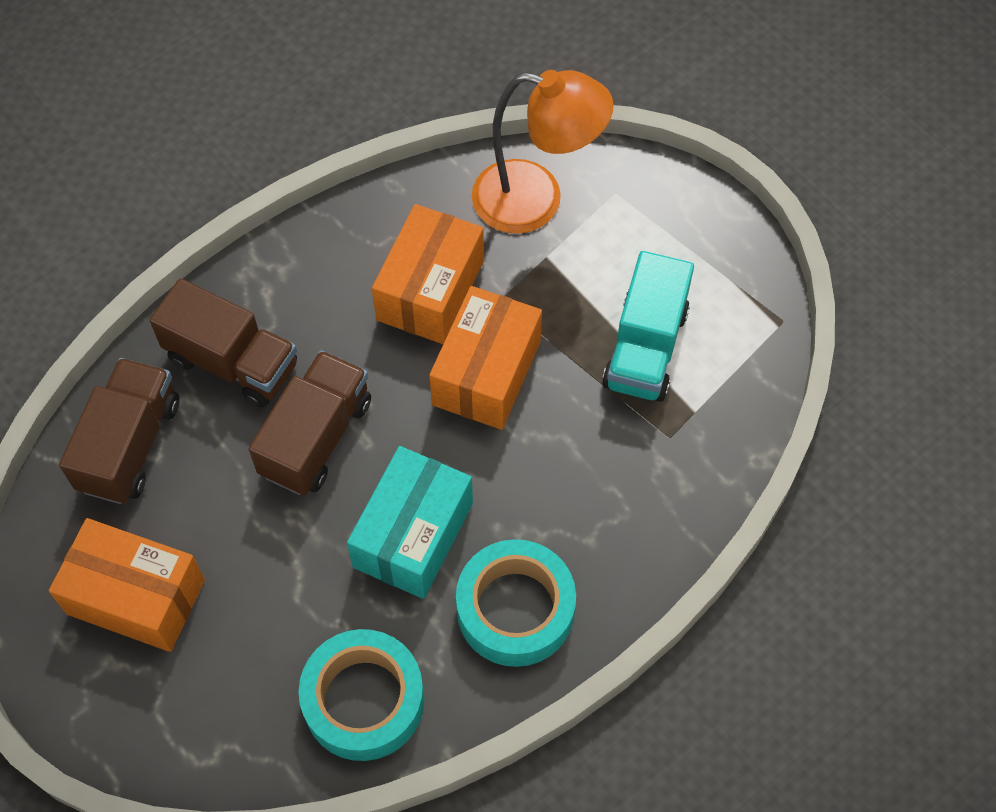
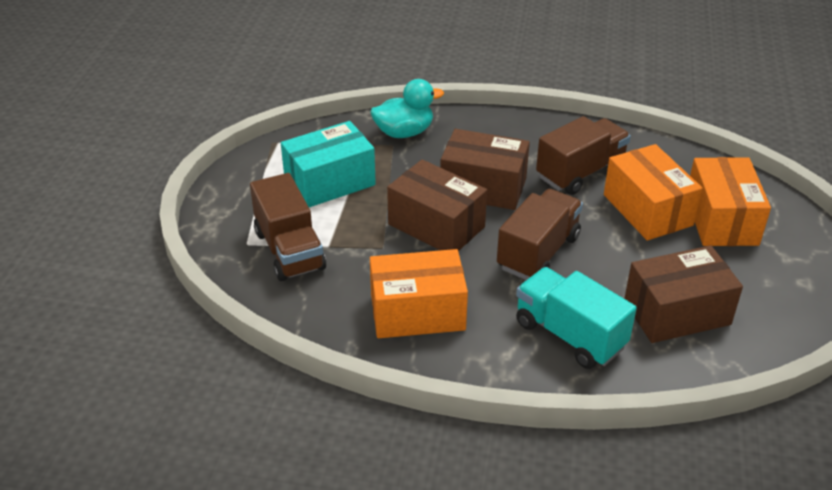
brown box: none = 0 -> [387,160,487,251] [440,129,530,210] [624,246,743,343] = 3
orange lamp: [472,70,614,234] = 1 -> none = 0
turquoise duck: none = 0 -> [371,79,444,138] = 1
turquoise tape: [299,629,424,761] [456,539,576,667] = 2 -> none = 0

